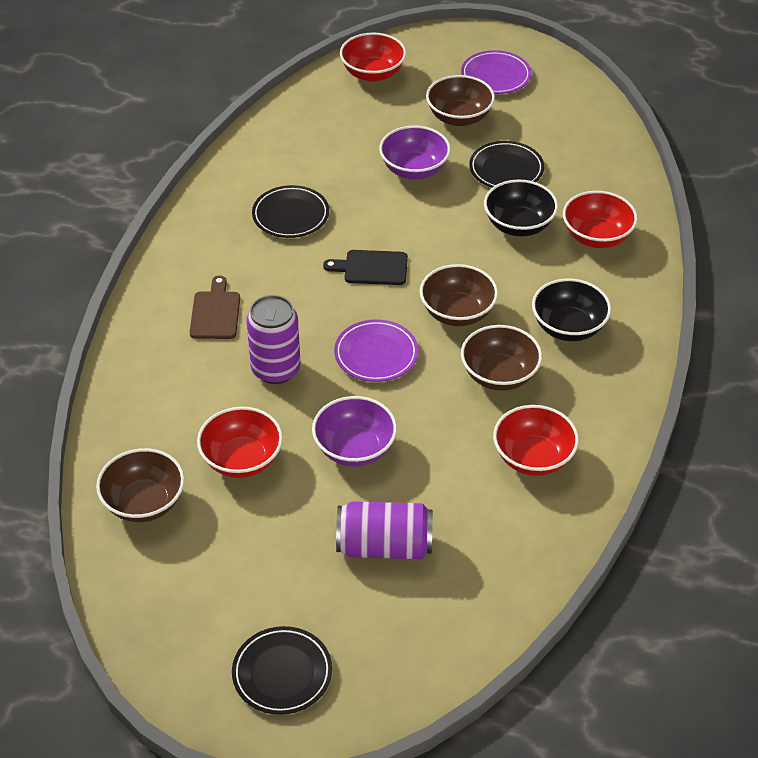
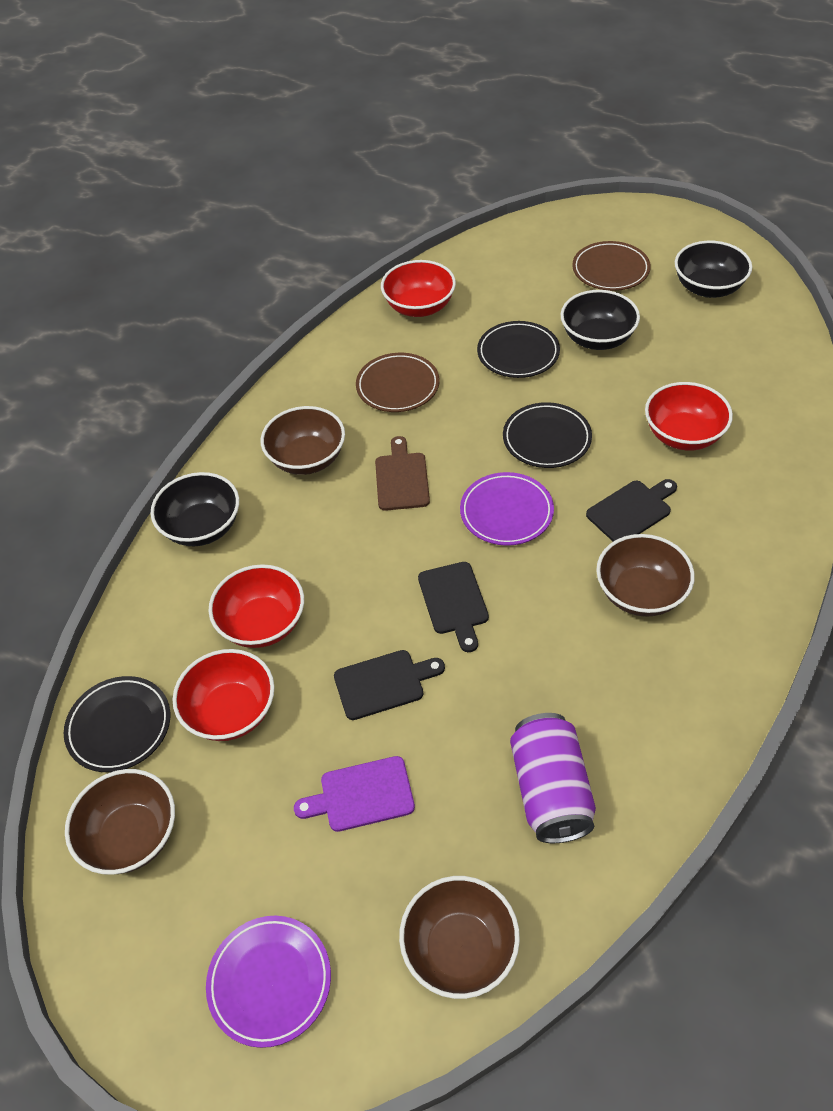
black bowl: [484,180,558,236] [532,278,611,341] = 2 -> [151,472,239,547] [561,290,640,350] [675,241,752,298] = 3
black cutting board: [323,250,408,285] = 1 -> [334,650,445,720] [418,562,489,652] [586,479,677,541] = 3
brown plate: none = 0 -> [356,353,440,412] [572,241,651,291] = 2
purple bowl: [312,396,397,467] [379,126,451,179] = 2 -> none = 0
purple can: [246,295,300,384] [336,501,433,559] = 2 -> [510,713,596,843] = 1
purple cutting board: none = 0 -> [294,756,415,832] = 1

